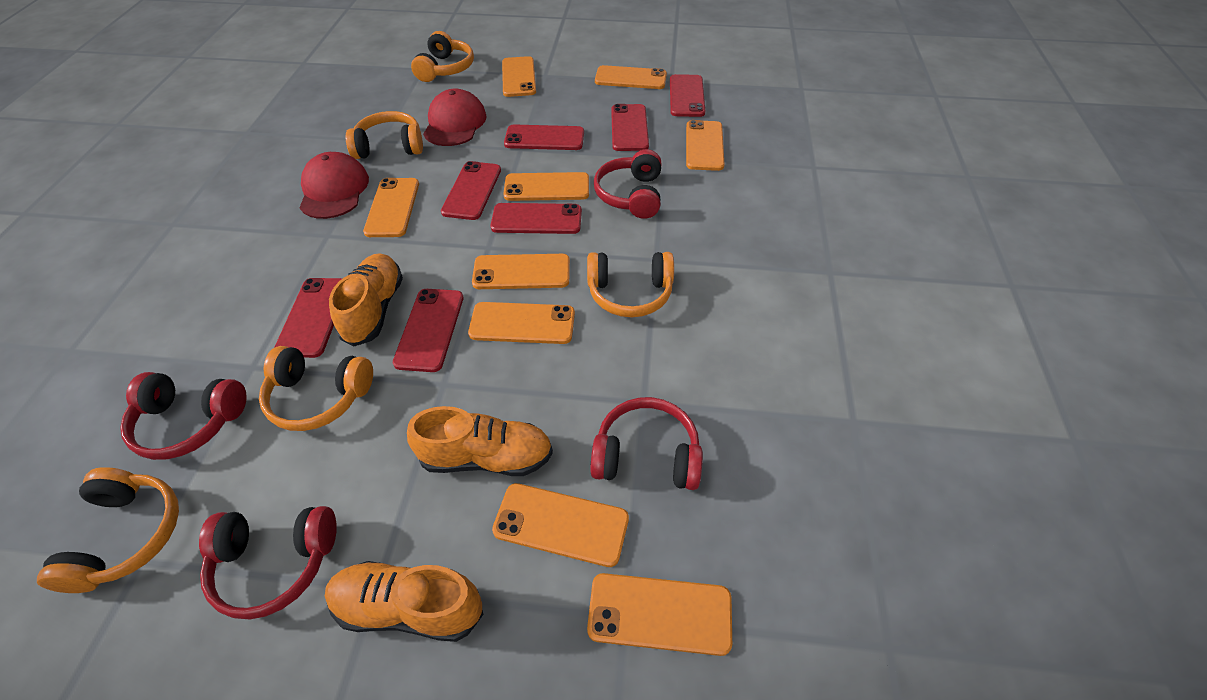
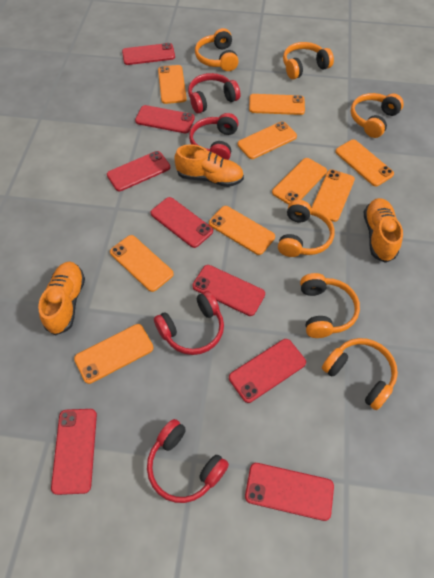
orange headphones: [37,467,179,593] [259,346,373,431] [346,111,423,159] [411,31,474,82] [587,252,674,317] = 5 -> [195,28,239,71] [278,200,335,257] [283,42,334,79] [300,273,360,338] [322,338,398,410] [351,93,404,138] = 6
red cap: [299,152,369,219] [423,89,487,146] = 2 -> none = 0
red phone: [274,278,343,358] [393,289,464,372] [441,161,501,220] [490,203,582,234] [504,125,584,150] [611,104,649,151] [670,74,705,117] = 7 -> [51,409,97,495] [107,151,170,191] [122,43,175,65] [135,105,195,133] [150,197,213,248] [192,265,265,316] [229,339,306,403] [245,463,334,521] = 8

